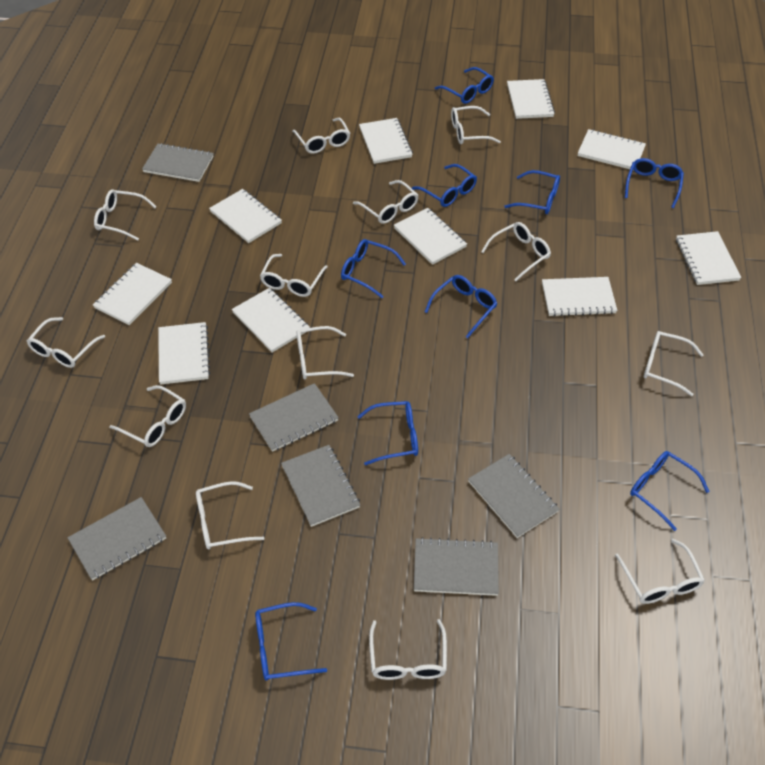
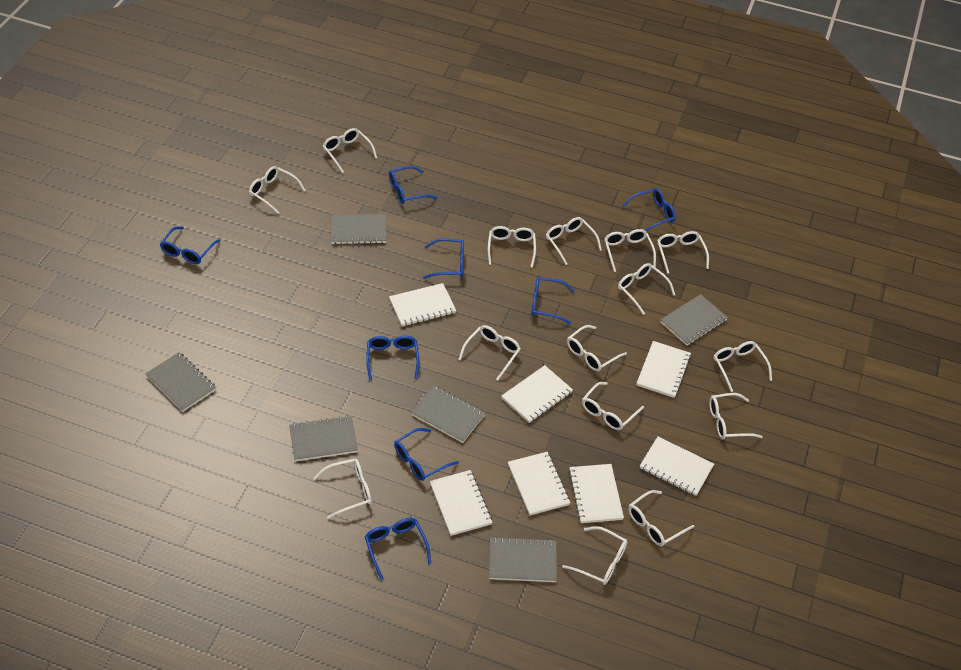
blue glasses: [255,602,327,680] [341,239,406,298] [357,401,418,465] [412,164,477,207] [425,275,497,338] [435,67,494,104] [504,170,560,214] [625,158,684,208] [630,451,710,531] = 9 -> [160,227,220,264] [365,518,431,580] [366,336,419,380] [389,166,438,204] [394,428,459,481] [423,239,464,279] [531,277,575,324] [622,189,676,231] = 8
white glasses: [27,317,105,368] [94,189,157,241] [109,385,186,447] [196,481,265,549] [260,254,327,297] [292,118,350,154] [296,326,354,379] [353,180,418,224] [369,619,447,680] [451,106,501,144] [481,222,551,281] [615,539,705,604] [644,331,703,396] = 13 -> [249,166,306,214] [314,459,372,519] [323,128,377,173] [458,325,521,381] [488,226,536,268] [546,217,602,265] [562,526,628,585] [567,325,627,371] [582,382,644,430] [604,229,656,272] [618,263,675,315] [628,490,694,546] [657,231,709,274] [709,393,763,439] [714,341,772,392] = 15
white notebook: [93,263,172,325] [158,322,210,384] [209,189,282,243] [232,288,310,352] [359,118,413,164] [394,208,467,265] [507,79,555,119] [542,277,617,317] [578,129,646,169] [676,231,741,285] = 10 -> [389,283,456,326] [430,470,492,536] [502,365,573,423] [508,452,570,516] [568,464,624,523] [637,341,691,398] [640,436,714,496] = 7

